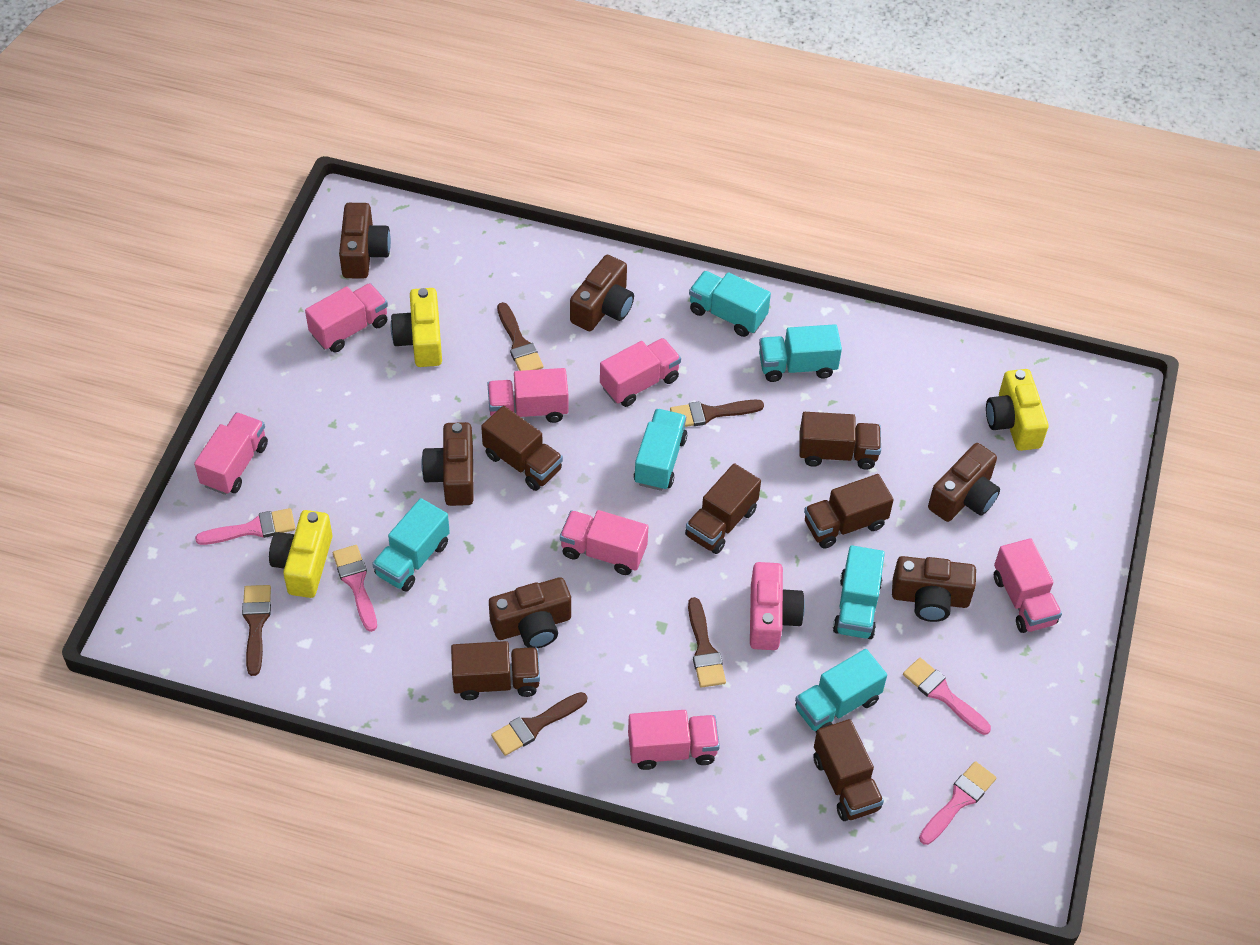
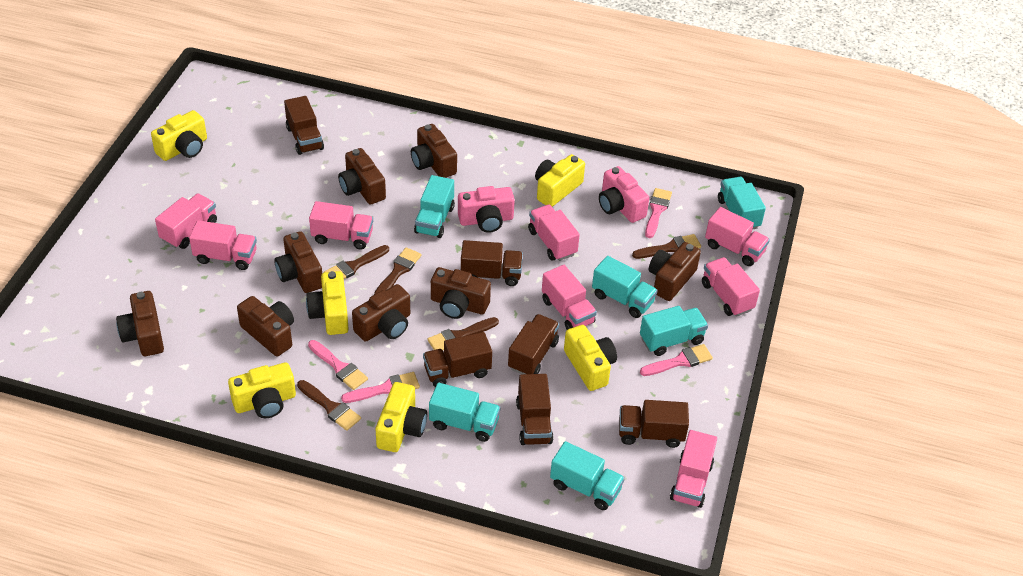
brown camera: [339,203,391,279] [421,422,474,506] [489,577,571,648] [570,255,634,331] [892,556,976,622] [928,443,1000,522] = 6 -> [116,291,164,356] [237,296,294,356] [274,231,322,293] [338,148,386,205] [352,284,410,342] [411,124,457,178] [431,267,491,319] [649,242,701,301] = 8
pink camera: [750,562,805,650] = 1 -> [458,186,515,233] [599,166,649,223] = 2
pink truck: [194,412,268,495] [305,283,388,352] [487,368,568,423] [560,510,649,575] [600,338,681,407] [628,710,720,770] [994,538,1062,633] = 7 -> [155,193,217,249] [189,220,257,270] [309,201,373,250] [528,205,580,261] [542,265,597,330] [670,430,717,508] [702,257,760,316] [705,207,770,266] = 8
yellow camera: [269,510,332,598] [391,288,442,367] [986,369,1049,451] = 3 -> [151,110,207,161] [228,362,296,418] [306,271,349,335] [376,382,427,452] [535,154,585,207] [564,325,617,391] = 6

